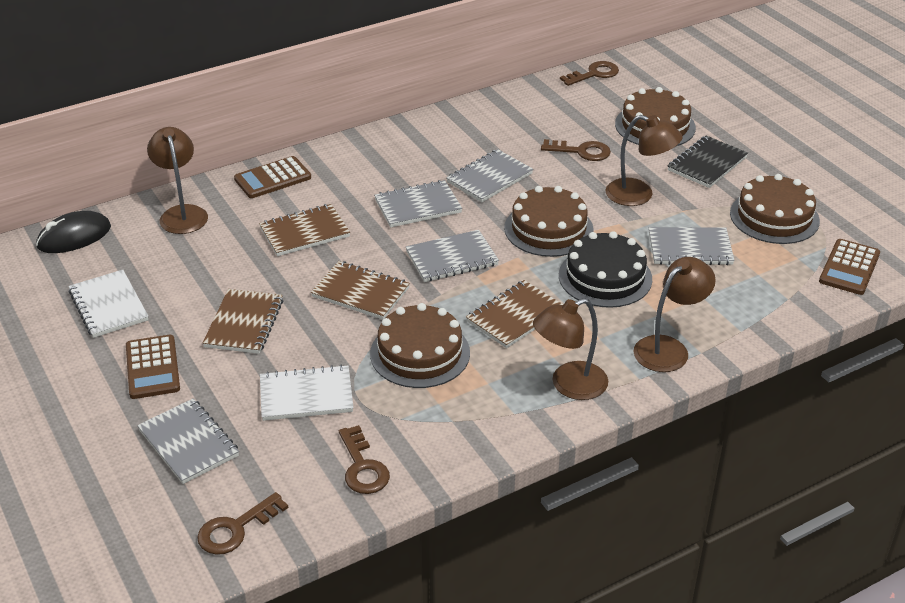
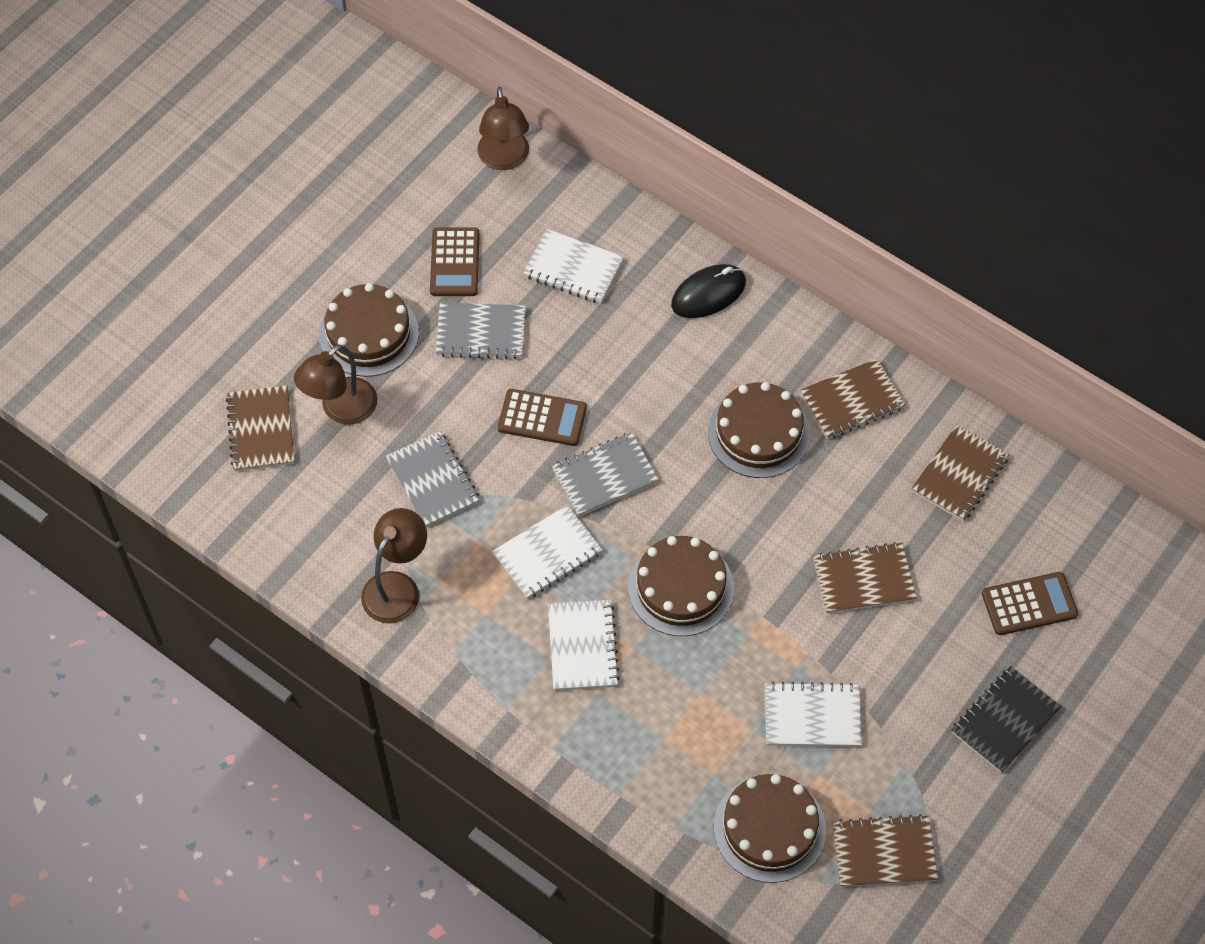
black cake: [559,231,652,308] = 1 -> none = 0
brown key: [197,492,289,555] [339,425,390,494] [541,139,611,161] [560,61,619,86] = 4 -> none = 0
brown lamp: [147,127,208,234] [533,298,608,400] [605,115,683,206] [634,257,716,372] = 4 -> [294,344,378,425] [361,508,427,623] [478,87,529,170] = 3
brown notebook: [203,289,283,354] [259,204,350,256] [311,261,410,319] [466,280,563,348] = 4 -> [226,385,295,471] [800,359,906,440] [813,542,917,614] [832,814,938,887] [911,425,1009,521] = 5
grey notebook: [137,399,239,484] [374,180,462,227] [406,230,499,282] [446,149,533,202] [649,227,735,265] = 5 -> [386,431,480,527] [436,303,526,359] [552,432,659,517] = 3
white notebook: [69,270,148,338] [260,365,354,421] = 2 -> [492,505,603,599] [523,229,624,304] [548,600,620,691] [765,682,862,747] = 4

